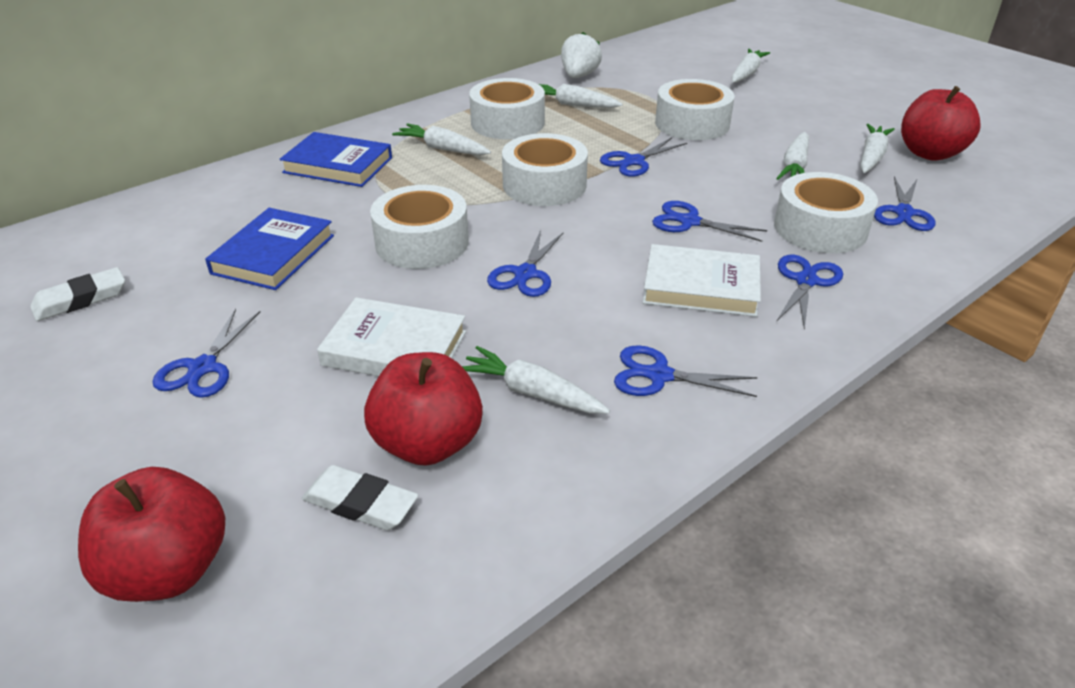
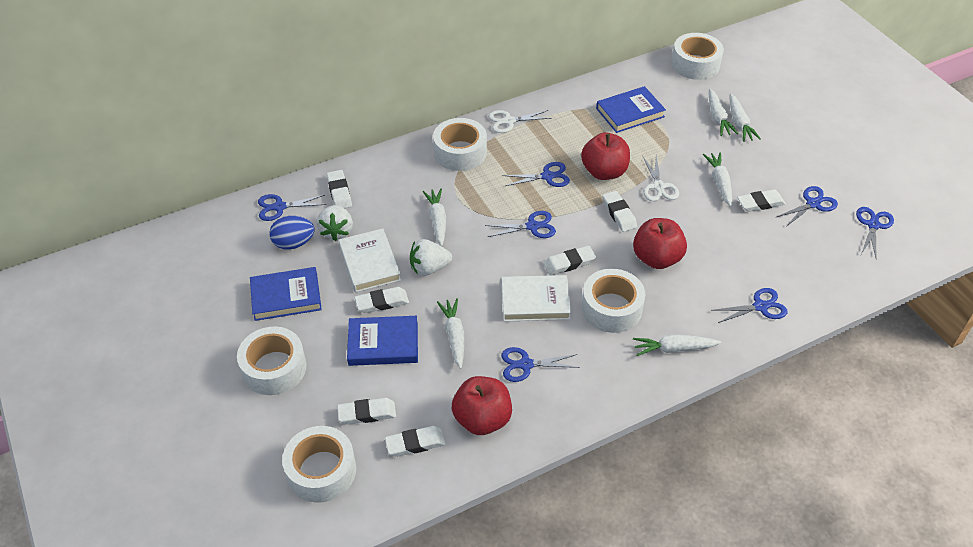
blue book: [205,208,334,290] [280,132,392,187] = 2 -> [250,267,322,321] [347,316,418,366] [596,86,666,133] = 3
blue egg: none = 0 -> [269,216,315,250] = 1
white eraser: [30,267,125,321] [302,465,418,530] = 2 -> [327,170,352,208] [337,398,396,425] [355,287,409,313] [385,426,446,457] [544,246,596,275] [602,191,637,232] [737,189,786,212] = 7
white scissors: none = 0 -> [488,110,552,133] [643,155,679,201] = 2
white strawberry: [561,32,602,78] = 1 -> [317,205,353,241] [410,239,452,276] = 2

